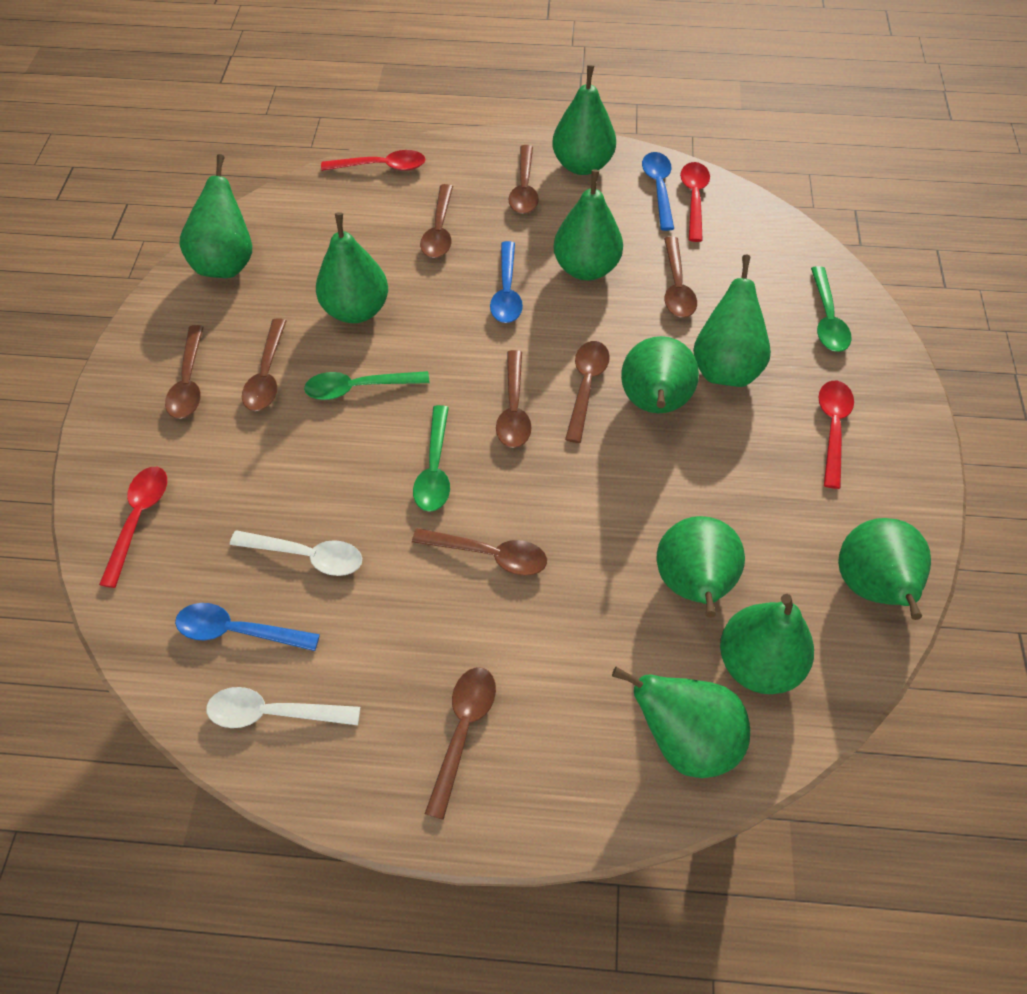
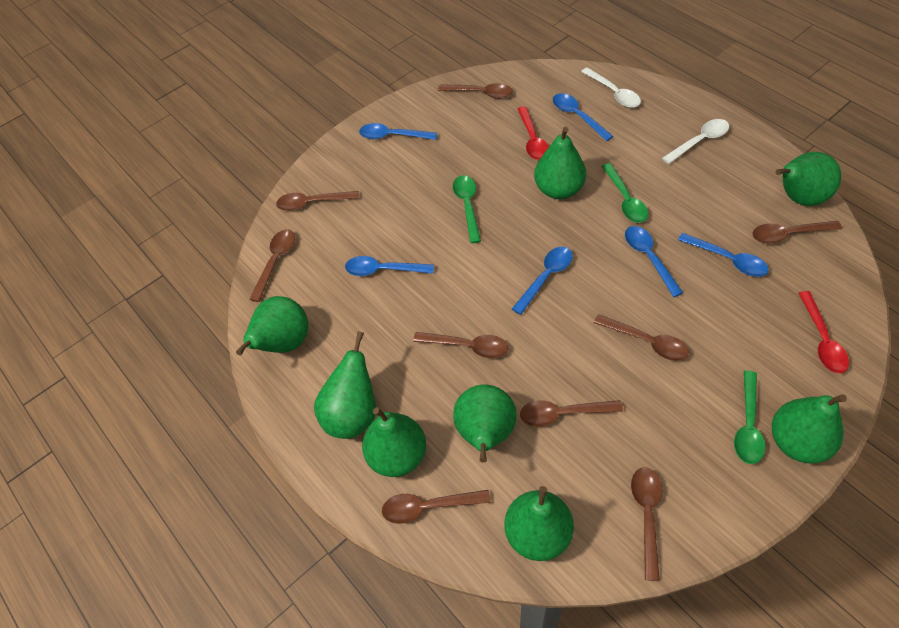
blue spoon: [175,603,320,651] [490,241,523,323] [642,152,674,231] = 3 -> [345,256,434,276] [359,123,437,140] [512,247,573,315] [553,93,613,141] [625,226,683,297] [678,233,769,277] = 6
green pear: [179,154,252,278] [316,212,388,323] [552,65,616,175] [554,169,623,281] [612,667,750,778] [621,336,699,413] [657,516,745,618] [693,255,771,387] [720,594,814,694] [838,518,931,620] = 10 -> [236,296,308,356] [314,331,376,439] [362,407,426,477] [453,385,517,463] [505,486,574,561] [534,127,586,199] [772,394,847,463] [775,152,841,206] = 8
red spoon: [99,467,167,588] [321,150,426,171] [680,162,710,242] [819,381,854,489] = 4 -> [518,106,549,160] [799,291,849,373] = 2

